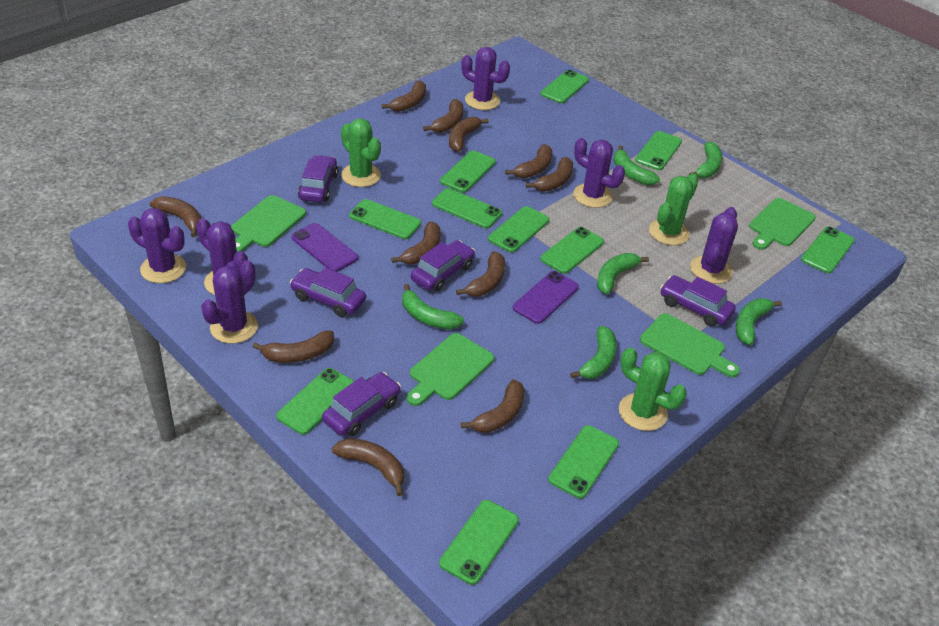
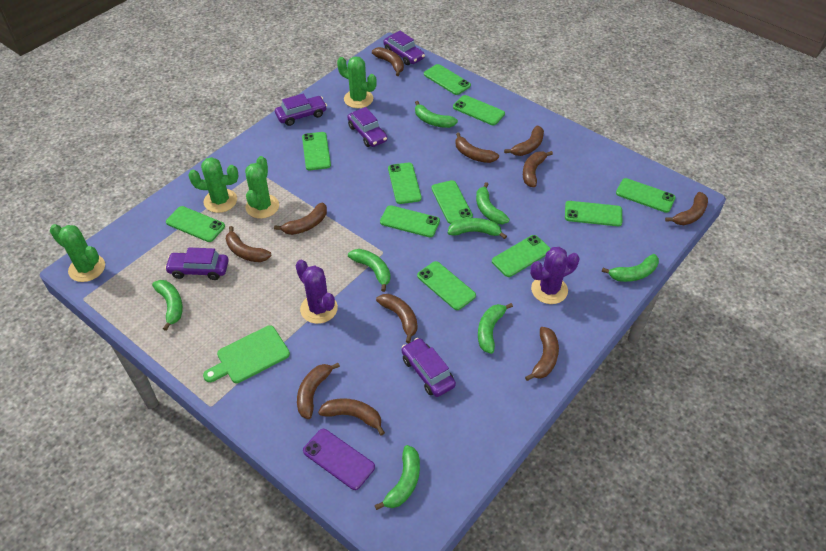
green banana: [402,284,464,330] [570,326,617,379] [597,253,649,294] [613,145,660,185] [689,142,722,178] [736,298,782,345] = 6 -> [152,280,183,331] [348,249,390,292] [375,445,420,510] [415,101,458,128] [448,218,507,239] [476,182,510,224] [478,303,513,354] [601,254,659,282] = 8
green cactus: [341,119,381,187] [619,347,687,431] [649,173,699,245] = 3 -> [50,224,105,282] [188,157,238,213] [245,156,279,219] [337,56,377,108] = 4
green cutting board: [231,195,306,252] [407,333,494,406] [640,313,740,377] [749,198,816,250] = 4 -> [203,325,290,383] = 1
purple cactus: [128,208,186,283] [196,218,248,295] [201,260,258,344] [461,47,510,110] [573,138,625,208] [690,207,738,284] = 6 -> [296,260,338,324] [530,247,580,304] = 2
purple phone: [291,223,358,272] [513,271,579,324] = 2 -> [303,429,375,490] = 1

